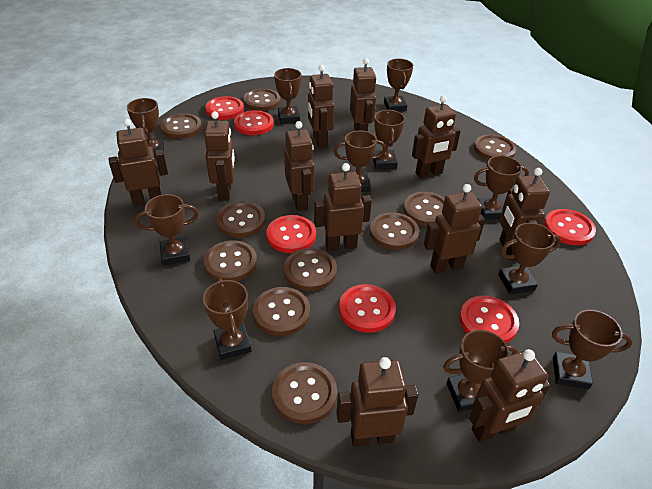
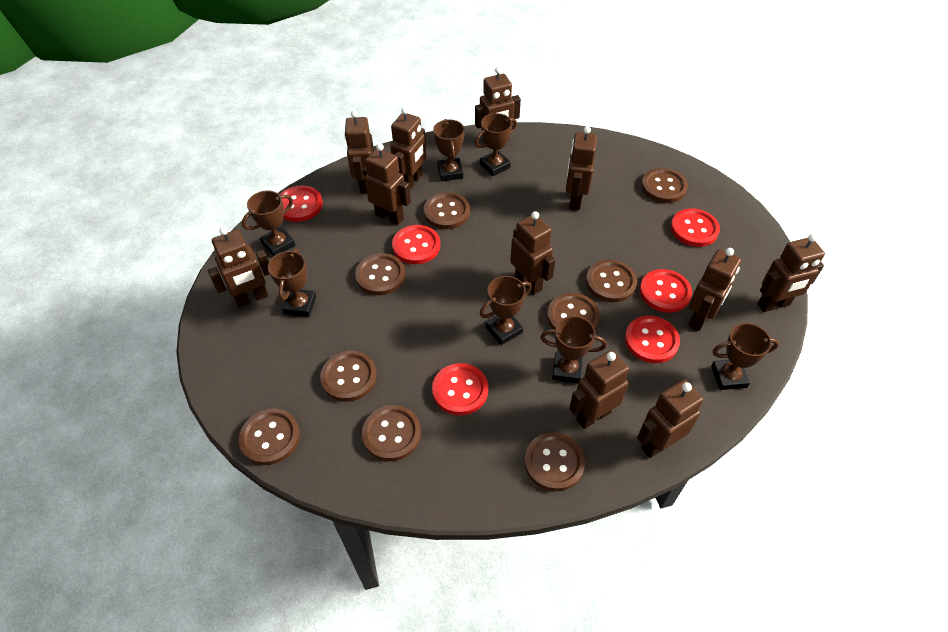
brown button: [161,113,202,139] [204,240,257,281] [216,201,265,238] [243,89,280,111] [253,287,310,336] [272,362,337,424] [284,248,337,291] [370,212,419,250] [403,192,445,226] [474,134,516,160] = 10 -> [239,408,300,465] [320,351,377,402] [355,253,406,295] [362,405,421,461] [424,192,470,229] [524,432,585,491] [547,293,600,329] [586,260,637,302] [641,168,688,203] = 9
brown trophy: [127,98,164,156] [134,194,199,265] [203,278,251,360] [274,68,301,123] [333,130,386,192] [373,110,405,169] [384,59,413,111] [443,330,518,412] [474,155,529,220] [498,223,561,294] [552,310,633,390] = 11 -> [242,190,295,256] [268,249,316,317] [433,119,465,181] [475,113,517,176] [480,276,532,345] [540,316,607,383] [711,323,779,390] = 7

